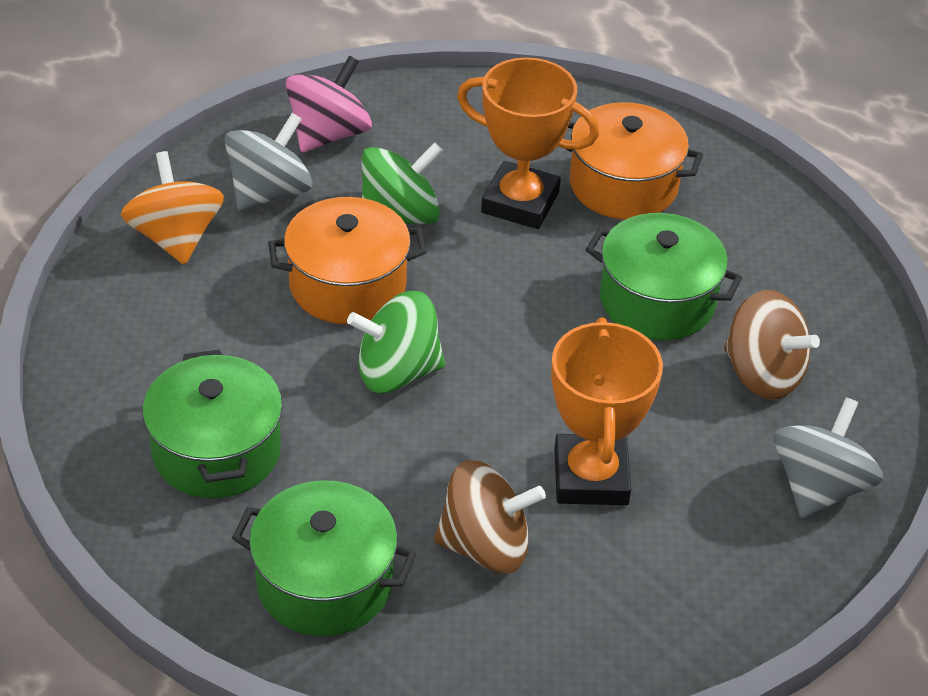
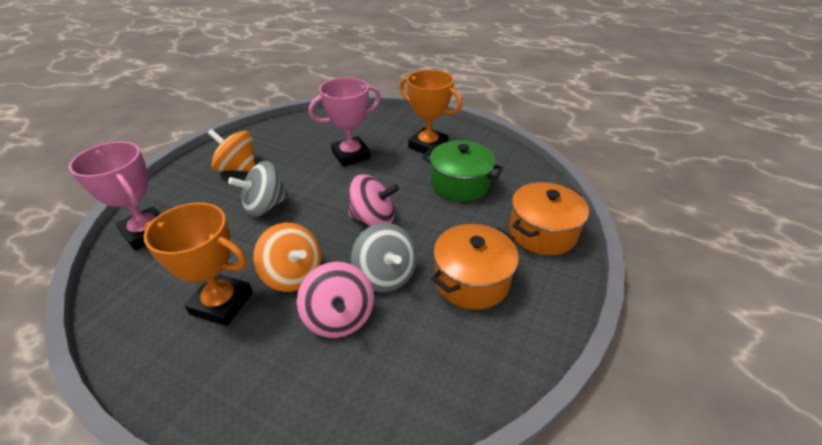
brown spinning top: [434,460,546,573] [724,290,820,400] = 2 -> none = 0
green pot: [142,349,283,498] [232,480,416,636] [585,213,742,340] = 3 -> [422,140,503,202] = 1
green spinning top: [347,291,445,393] [362,142,443,224] = 2 -> none = 0
orange spinning top: [121,151,224,265] = 1 -> [208,129,255,172] [253,223,321,292] = 2
pink spinning top: [286,56,372,153] = 1 -> [297,262,374,338] [348,174,399,226] = 2
pink trophy: none = 0 -> [69,142,160,251] [309,77,381,167] = 2

